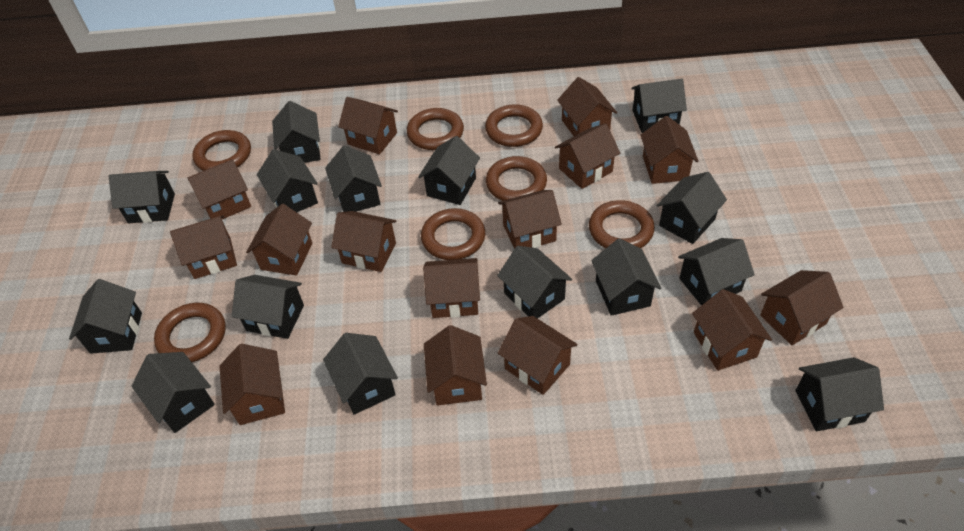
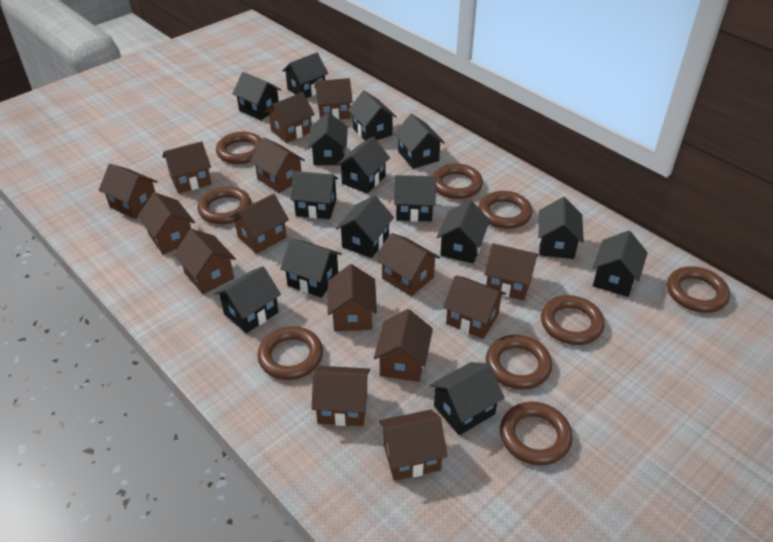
brown ring: [154,303,226,362] [192,130,251,171] [407,108,464,150] [421,208,485,260] [485,104,543,147] [486,156,547,201] [589,200,655,248] = 7 -> [197,186,252,224] [216,132,262,164] [258,326,323,380] [433,163,483,199] [478,191,532,229] [486,335,552,389] [500,402,573,465] [541,295,605,345] [667,266,730,313] = 9

